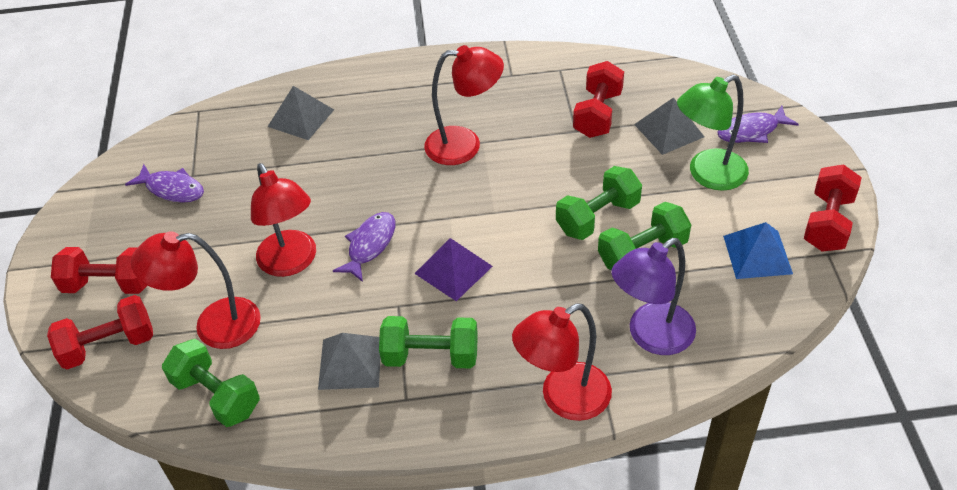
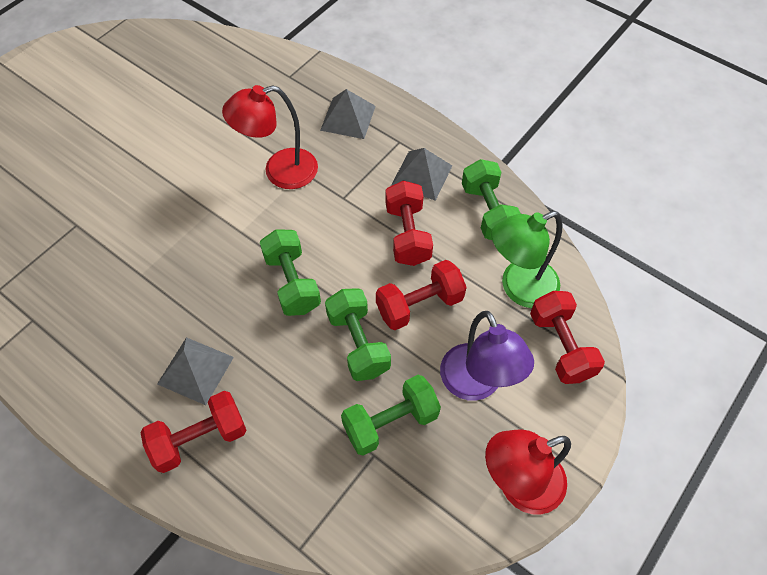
blue pyramid: [723,222,793,279] = 1 -> none = 0
purple fish: [125,164,204,203] [333,212,396,282] [717,106,799,143] = 3 -> none = 0
purple pyramid: [414,238,493,301] = 1 -> none = 0
red lamp: [131,231,261,349] [251,163,316,277] [424,45,504,165] [512,303,612,421] = 4 -> [222,85,318,189] [485,429,571,515] = 2

